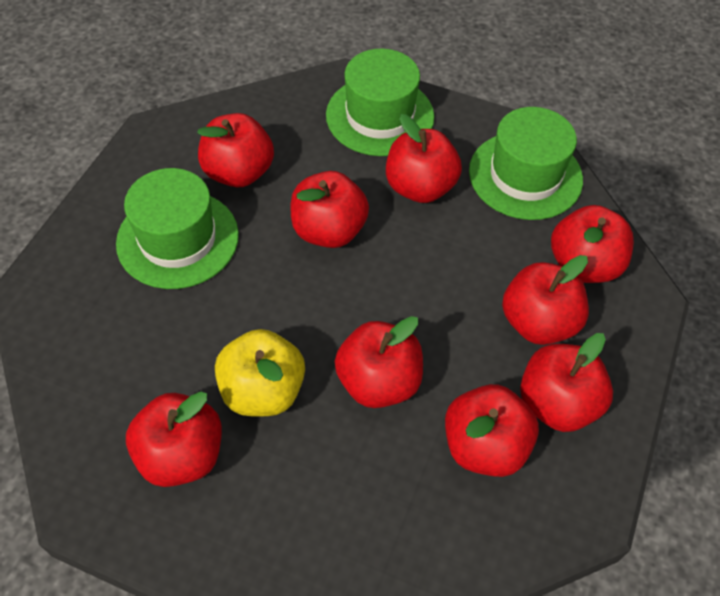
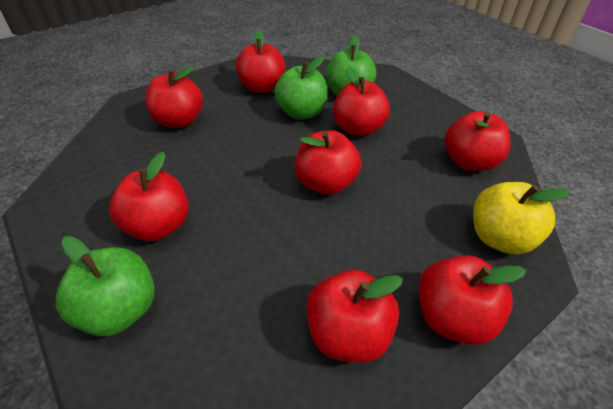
green apple: none = 0 -> [56,236,155,337] [274,56,328,120] [326,35,376,96] = 3
green hat: [116,168,239,289] [326,49,434,156] [469,107,583,220] = 3 -> none = 0
red apple: [126,392,222,487] [197,113,274,187] [291,171,369,248] [335,316,423,408] [386,114,462,203] [445,384,539,477] [502,255,589,345] [520,333,613,432] [551,205,634,283] = 9 -> [109,152,189,241] [145,66,203,128] [236,29,286,93] [295,131,361,195] [307,270,403,363] [333,67,390,137] [419,255,527,345] [445,111,510,171] = 8

